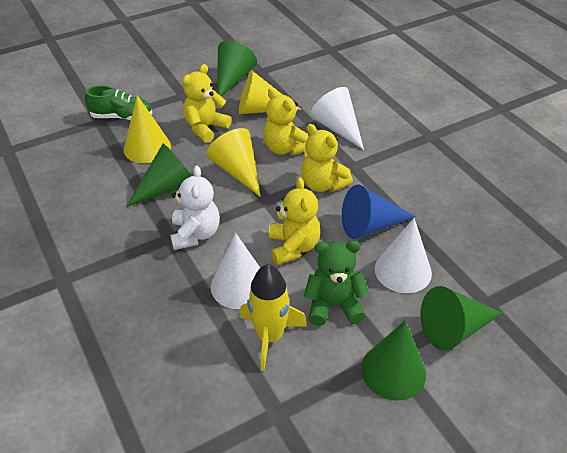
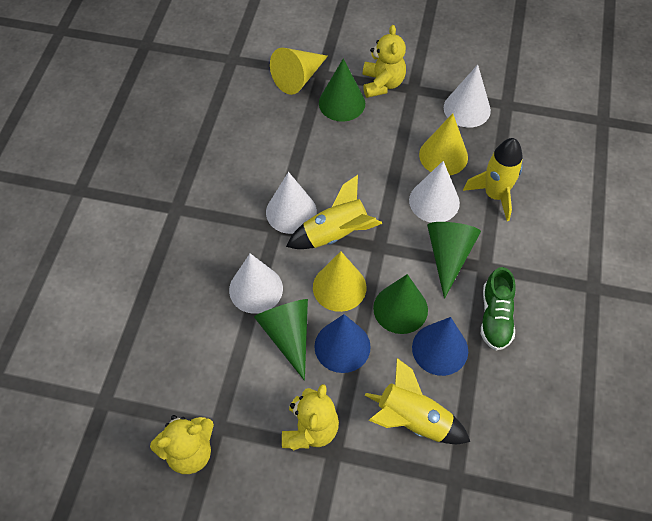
blue cone: [342,184,416,239] = 1 -> [314,314,371,373] [412,317,468,376] = 2
green teddy bear: [304,241,369,326] = 1 -> none = 0
white cone: [211,233,260,309] [310,87,364,150] [375,218,432,293] = 3 -> [229,253,283,314] [266,172,317,234] [409,161,460,223] [444,64,491,128] = 4
white teddy bear: [170,166,220,250] = 1 -> none = 0
yellow rocket: [240,264,307,371] = 1 -> [286,175,382,249] [364,358,470,444] [463,138,523,221] = 3
yellow teddy bear: [183,64,232,143] [263,88,308,155] [269,177,320,265] [301,124,353,192] = 4 -> [150,415,214,474] [282,384,339,450] [363,25,406,98] = 3

